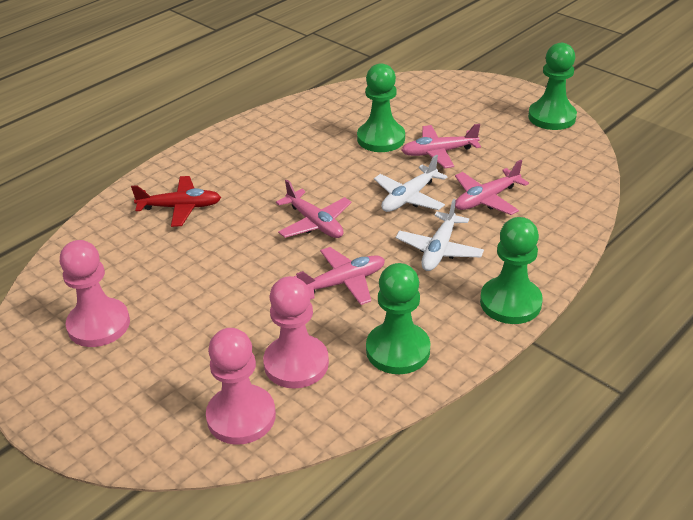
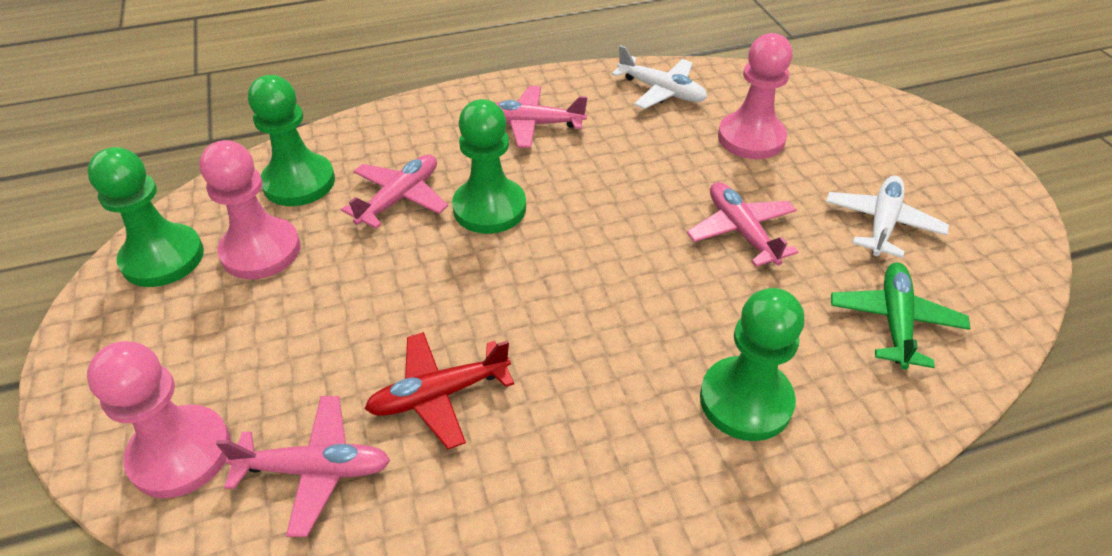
green plane: none = 0 -> [831,263,971,370] = 1

